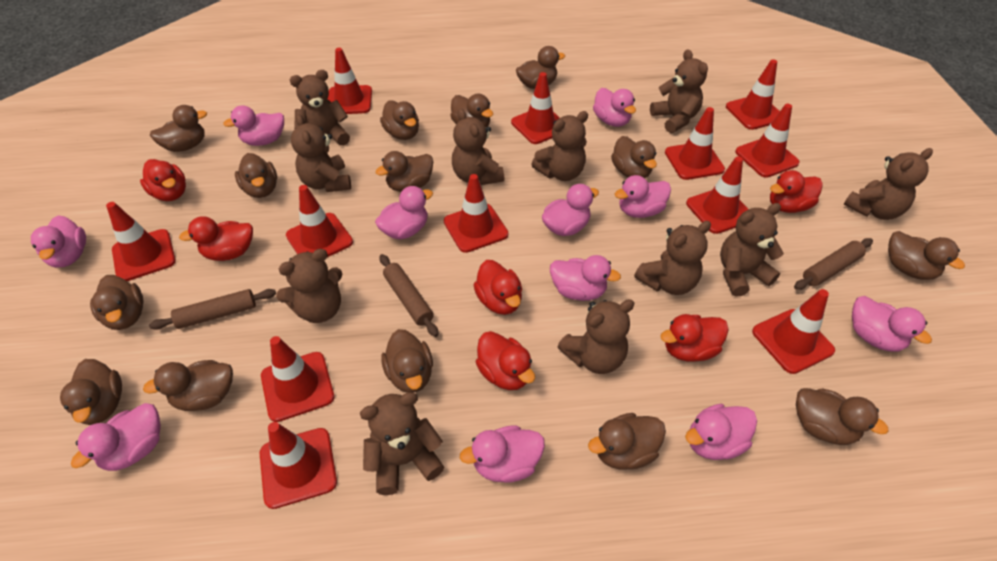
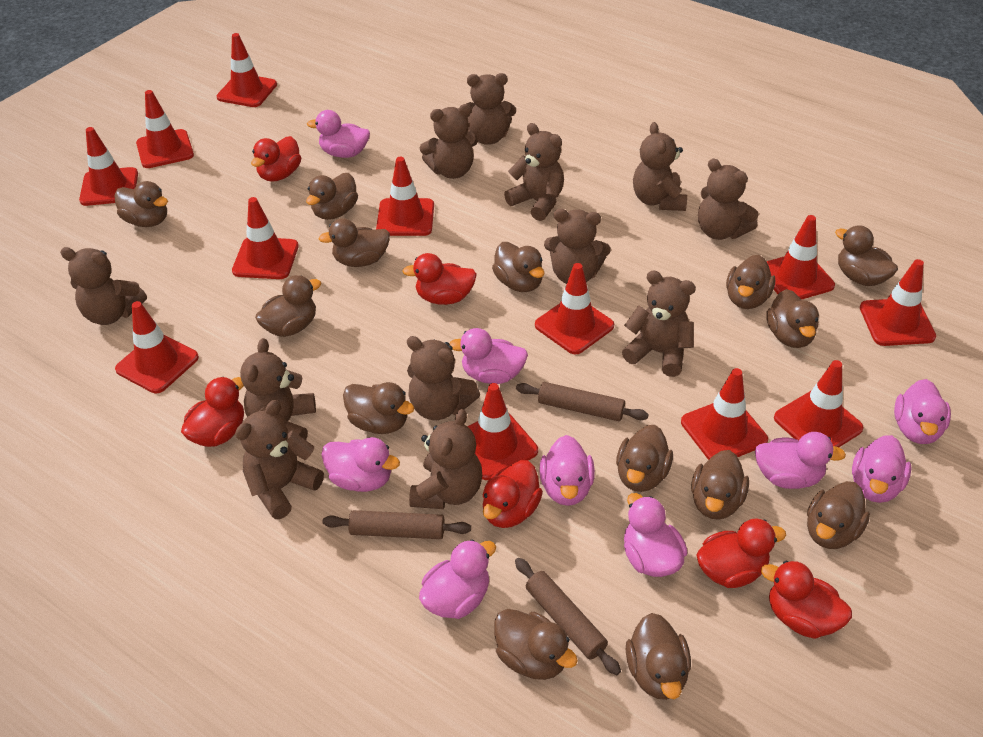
brown teddy bear: [276,249,342,323] [290,70,350,146] [291,114,351,192] [360,392,444,495] [452,109,505,185] [531,111,588,181] [557,299,634,374] [634,221,711,295] [650,49,708,133] [720,203,784,297] [844,148,933,220] = 11 -> [60,247,147,325] [235,400,324,519] [240,338,316,440] [407,336,480,420] [409,409,482,509] [420,104,478,179] [466,73,516,145] [504,123,564,221] [544,209,611,284] [622,271,696,377] [633,122,687,211] [698,158,758,240] = 12
pink duck: [31,215,86,267] [71,403,161,471] [223,105,284,146] [375,186,433,239] [460,425,545,483] [542,184,599,236] [550,255,621,301] [593,88,636,127] [615,175,671,218] [685,404,757,460] [852,296,932,352] = 11 -> [307,110,370,158] [321,437,400,492] [419,539,496,619] [449,328,528,384] [539,435,595,506] [624,493,688,577] [755,432,846,489] [852,435,912,503] [894,379,951,444] = 9

